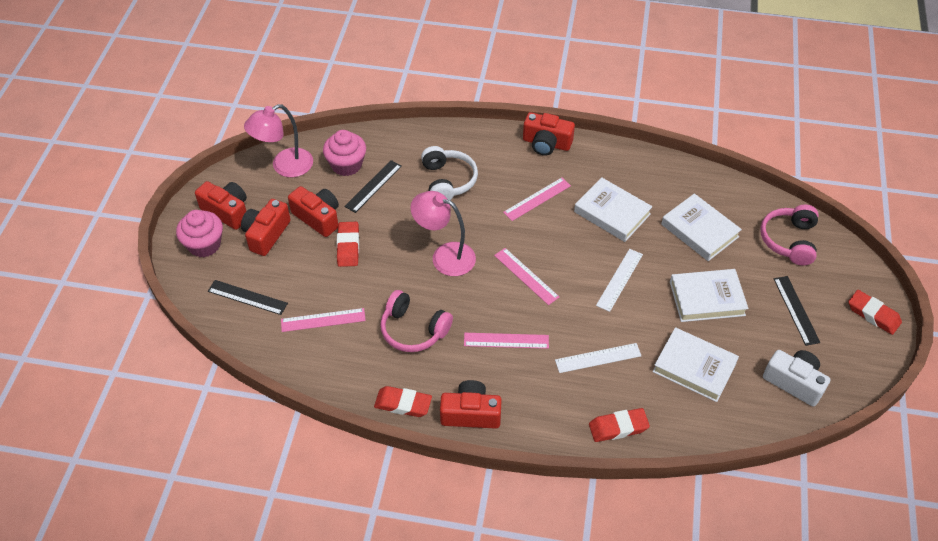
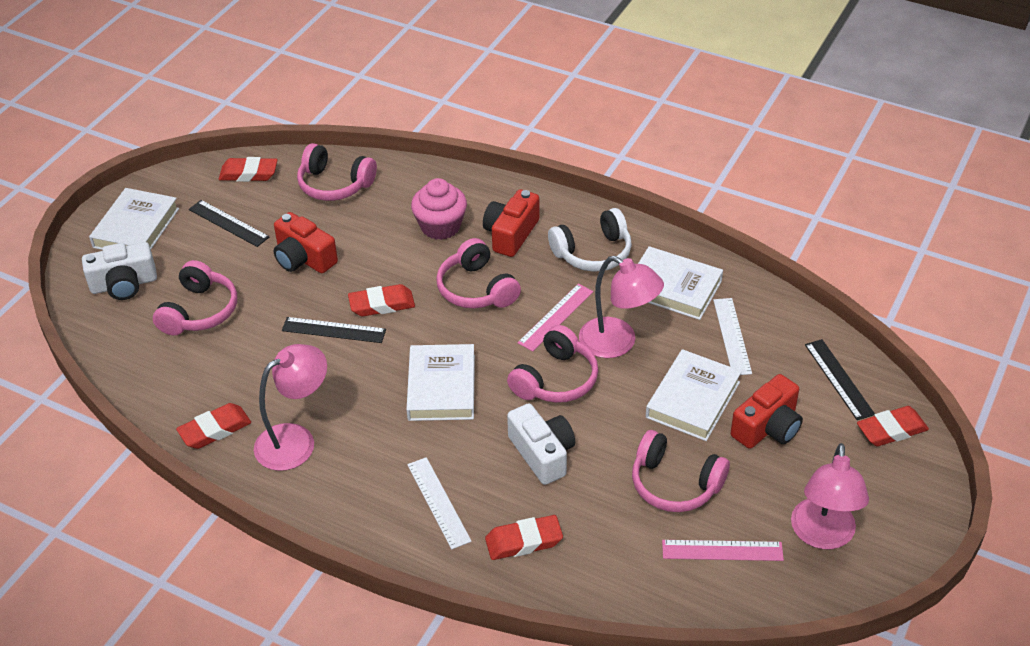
pink cupcake: [176,210,223,257] [323,130,366,176] = 2 -> [411,178,467,240] = 1
pink headphones: [380,290,453,352] [760,205,818,266] = 2 -> [153,260,237,335] [297,143,377,201] [436,238,521,308] [507,325,598,403] [632,430,730,512] = 5
pink lamp: [244,104,313,177] [410,191,476,276] = 2 -> [254,344,327,471] [579,256,664,358] [791,443,869,549] = 3
pink ruler: [281,308,366,332] [464,333,549,349] [494,248,559,305] [503,178,571,221] = 4 -> [517,284,593,352] [662,540,784,561] = 2
red camera: [195,181,247,230] [241,199,291,256] [288,186,339,237] [440,380,502,429] [523,112,575,156] = 5 -> [274,212,338,273] [483,189,540,257] [731,374,803,449] = 3
red eraser: [337,222,359,267] [374,386,432,417] [589,408,650,442] [848,290,902,335] = 4 -> [176,403,251,449] [219,157,278,182] [348,284,415,316] [485,515,563,560] [857,406,929,446] = 5
white camera: [763,350,830,407] = 1 -> [82,242,157,300] [507,403,575,485] = 2

